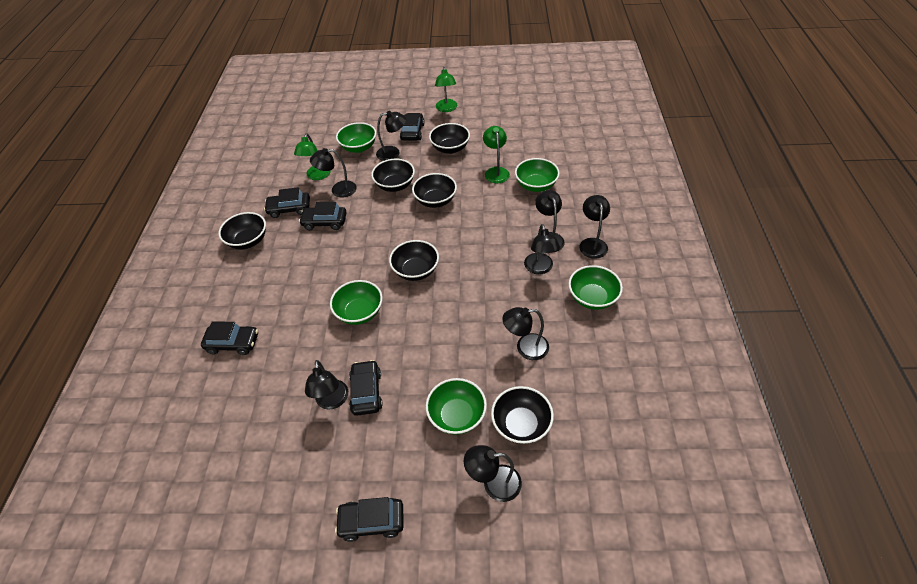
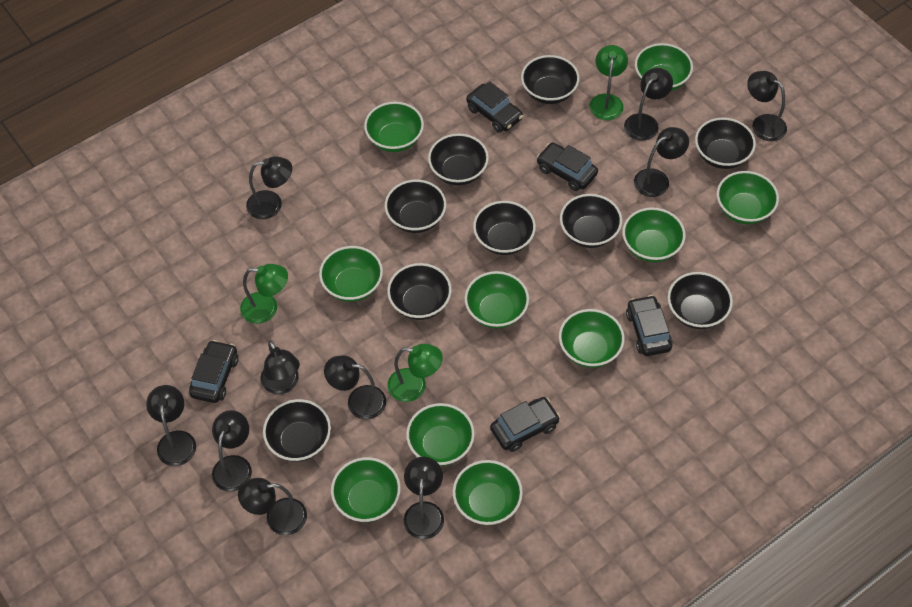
black bowl: [218,212,266,250] [371,159,415,192] [389,240,439,281] [412,173,457,208] [429,123,470,154] [491,386,554,444] = 6 -> [263,399,331,462] [385,180,446,233] [387,263,452,320] [428,133,489,185] [473,201,536,255] [521,55,579,104] [560,194,622,248] [668,272,733,329] [695,117,756,169] = 9
black car: [201,321,258,355] [264,187,310,218] [299,202,347,230] [335,497,404,542] [349,360,383,416] [400,113,425,141] = 6 -> [189,340,239,403] [466,81,523,133] [490,397,560,452] [537,142,598,191] [626,295,673,356] = 5
black lamp: [305,360,348,409] [310,148,357,198] [376,111,406,161] [464,445,522,502] [502,307,549,360] [524,224,560,274] [535,190,565,252] [579,195,610,259] = 8 -> [146,385,196,466] [212,410,252,492] [238,478,307,535] [246,156,292,219] [261,340,300,394] [324,355,386,419] [404,457,444,539] [624,68,673,141] [634,127,689,197] [747,71,787,141] = 10
green bowl: [330,280,383,325] [336,122,376,153] [426,378,487,435] [515,158,560,192] [568,265,623,310] = 5 -> [319,246,383,302] [331,457,401,522] [364,102,424,152] [406,403,475,466] [453,460,523,525] [464,271,529,328] [559,309,625,368] [622,207,685,262] [635,43,693,91] [717,171,779,224] = 10

